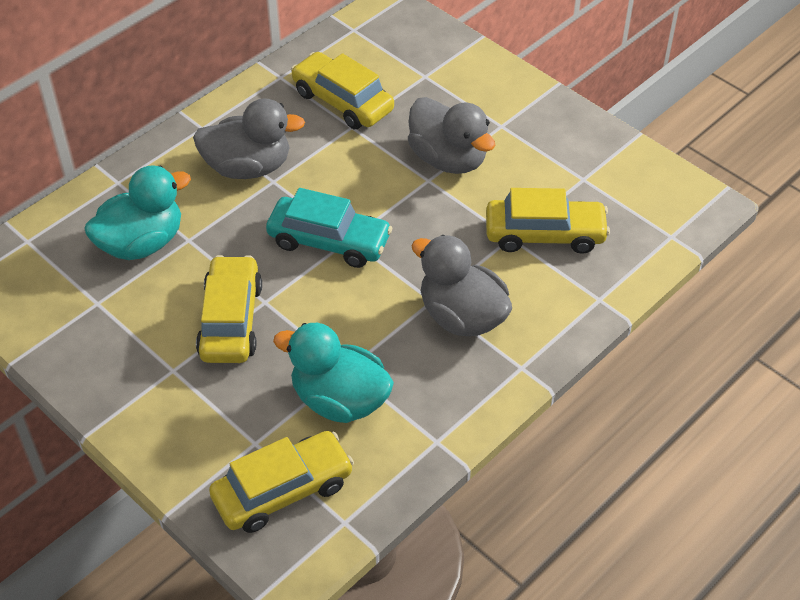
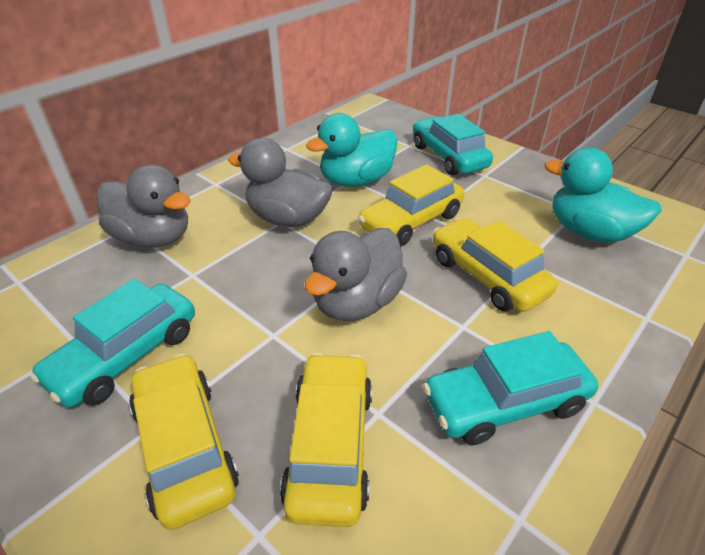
turquoise car: [266,188,392,268] = 1 -> [30,279,195,407] [413,114,493,175] [423,331,598,446] = 3

